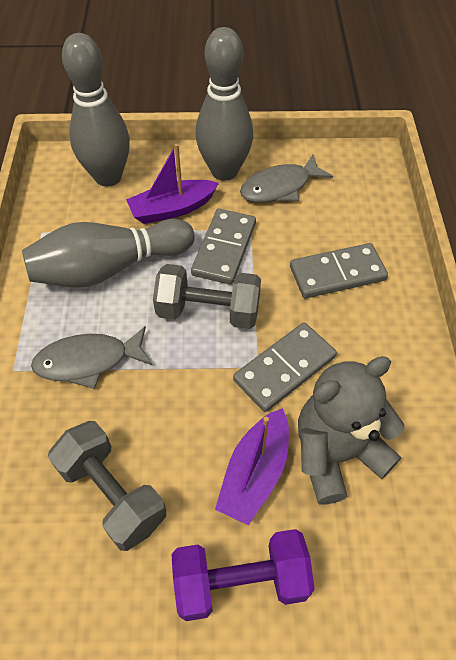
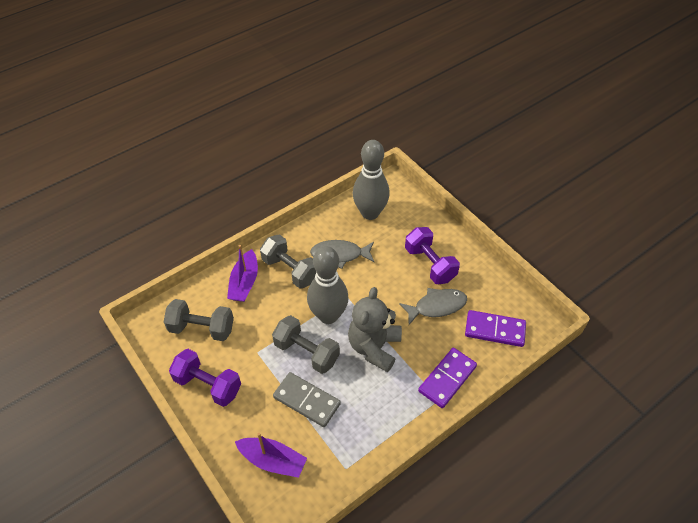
grey bowling pin: [22,219,194,288] [62,33,130,186] [195,27,253,181] = 3 -> [307,246,349,324] [353,140,390,220] = 2
grey domino: [191,209,256,285] [233,322,337,412] [290,243,388,298] = 3 -> [273,372,341,427] = 1
grey dumbbell: [48,421,166,551] [153,264,261,329] = 2 -> [164,299,234,341] [260,234,316,289] [272,315,340,374] = 3
purple domino: none = 0 -> [418,348,477,408] [465,310,526,347] = 2
purple dumbbell: [172,529,315,621] = 1 -> [169,349,241,407] [405,227,460,284] = 2

